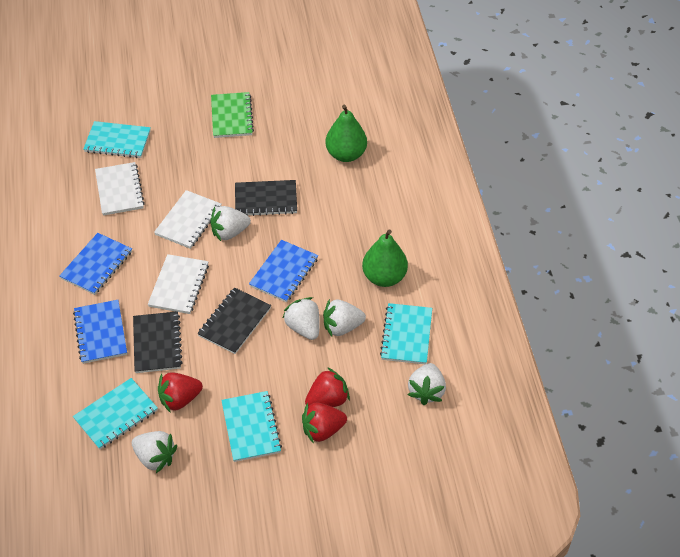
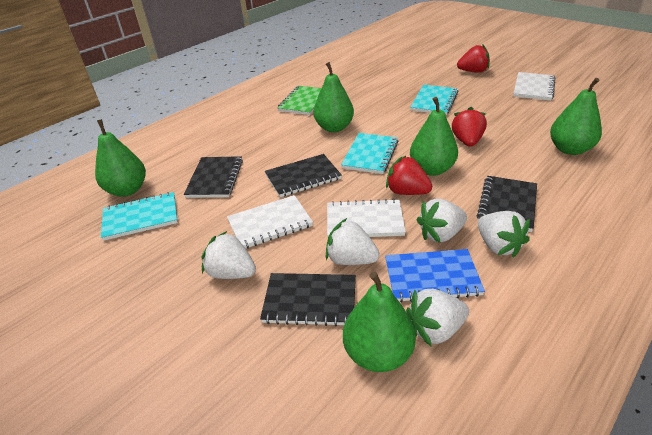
black notebook: [133,311,183,373] [197,287,271,354] [235,180,297,216] = 3 -> [184,156,243,198] [260,273,356,326] [265,154,342,197] [477,176,537,232] = 4
blue notebook: [59,233,132,295] [73,300,127,364] [249,240,318,302] = 3 -> [385,249,485,303] = 1
green pear: [325,105,367,162] [362,229,408,287] = 2 -> [95,119,146,197] [313,62,354,132] [343,271,416,372] [410,97,458,176] [550,78,602,155] = 5
turquoise notebook: [73,378,158,450] [83,121,151,158] [221,391,282,462] [380,303,432,364] = 4 -> [101,192,178,241] [341,133,399,174] [410,85,458,115] = 3

